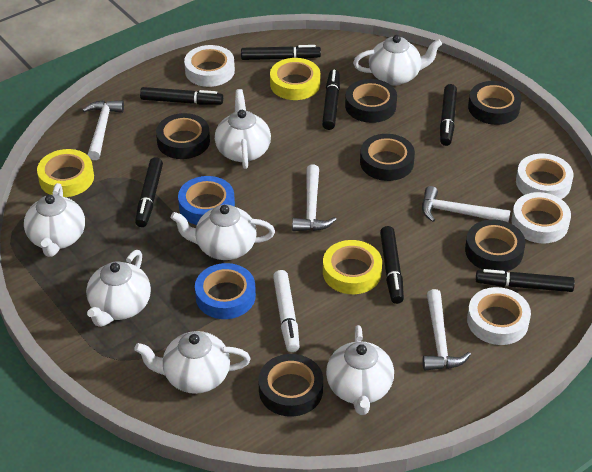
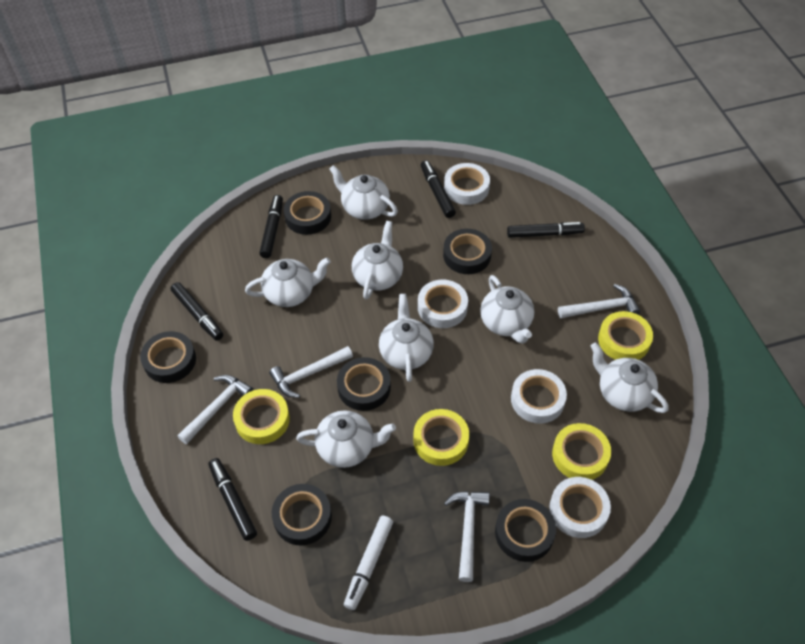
black marker: [135,157,163,227] [140,87,223,105] [241,45,321,60] [322,69,340,130] [380,226,404,304] [440,84,457,146] [476,269,575,292] = 7 -> [171,282,223,341] [208,458,257,541] [259,195,283,258] [421,160,456,218] [507,222,585,238] = 5
blue tape: [178,176,235,225] [195,263,256,319] = 2 -> none = 0
yellow tape: [37,149,94,197] [270,58,320,100] [323,240,382,294] = 3 -> [233,389,290,444] [413,409,469,466] [552,423,611,480] [598,311,653,360] = 4

